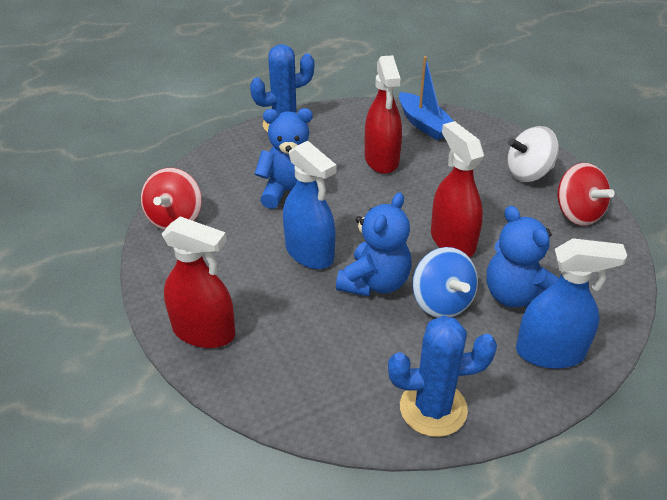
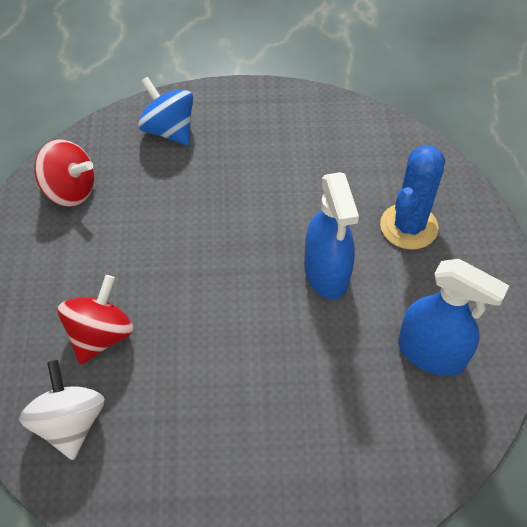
blue boat: [399,56,454,140] = 1 -> none = 0
blue cactus: [250,44,314,132] [388,315,497,437] = 2 -> [380,145,445,250] = 1
blue teddy bear: [255,108,313,209] [336,192,411,297] [487,206,559,308] = 3 -> none = 0
red spray bottle: [162,216,235,348] [365,55,402,174] [431,121,484,257] = 3 -> none = 0

